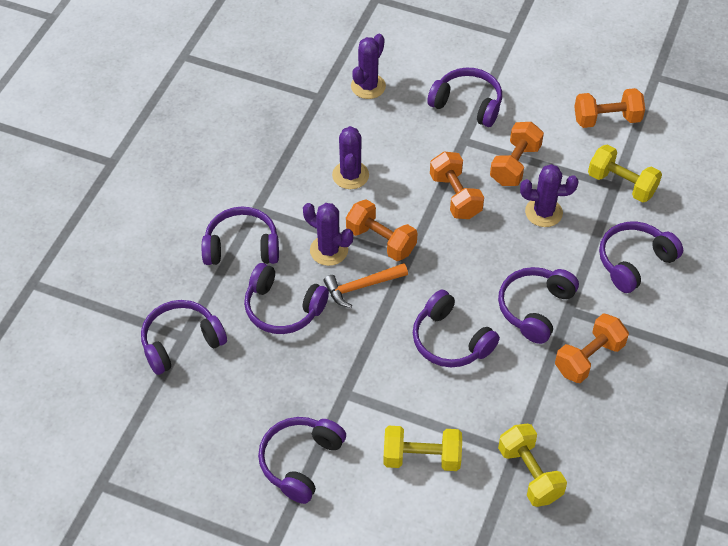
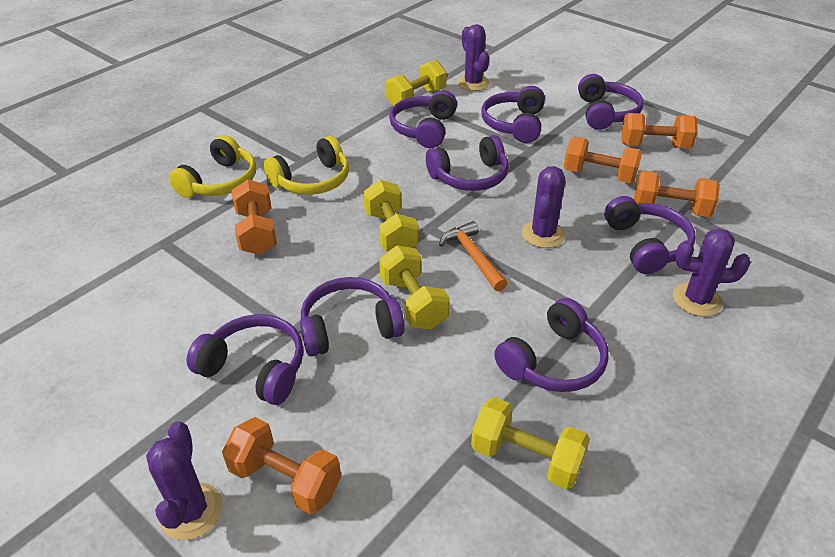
yellow dumbbell: [383,426,462,471] [498,424,567,507] [588,145,662,203] = 3 -> [363,180,419,251] [379,245,450,329] [385,60,447,106] [471,397,590,490] = 4
yellow headphones: none = 0 -> [169,135,256,198] [264,136,349,195] = 2

